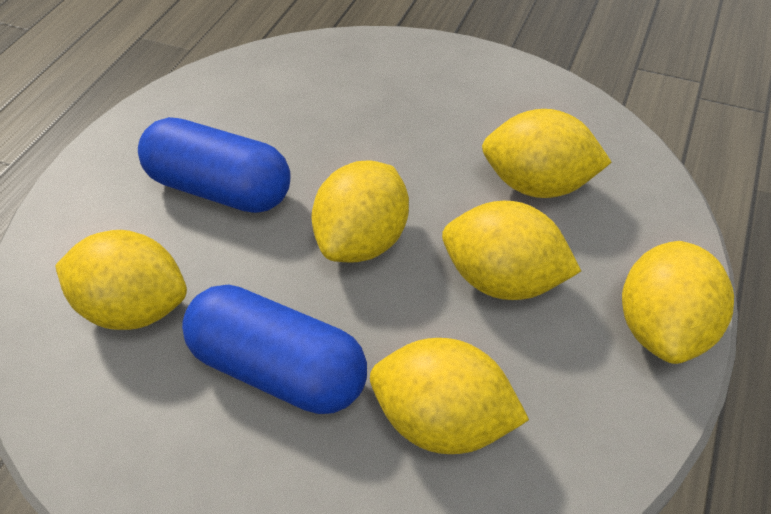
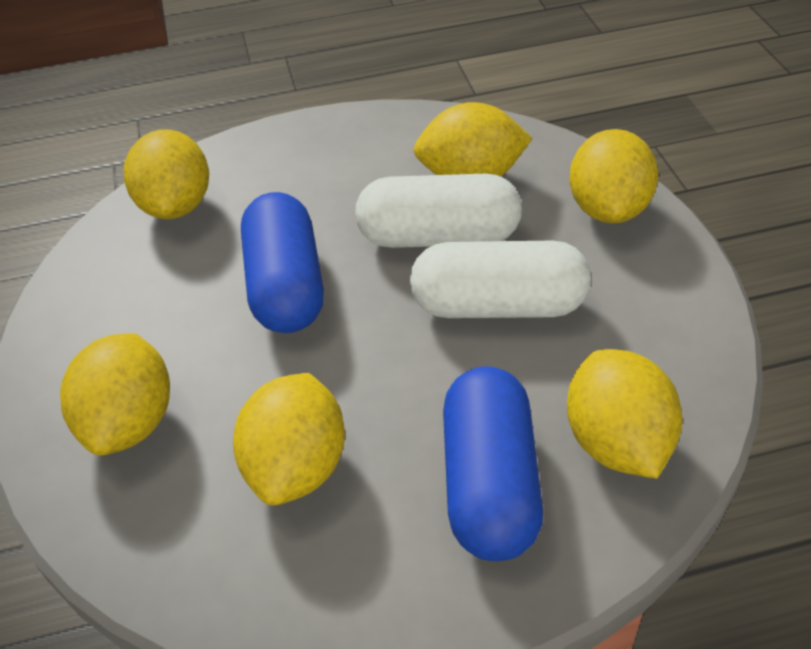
white capsule: none = 0 -> [355,174,522,248] [410,241,591,318] = 2

